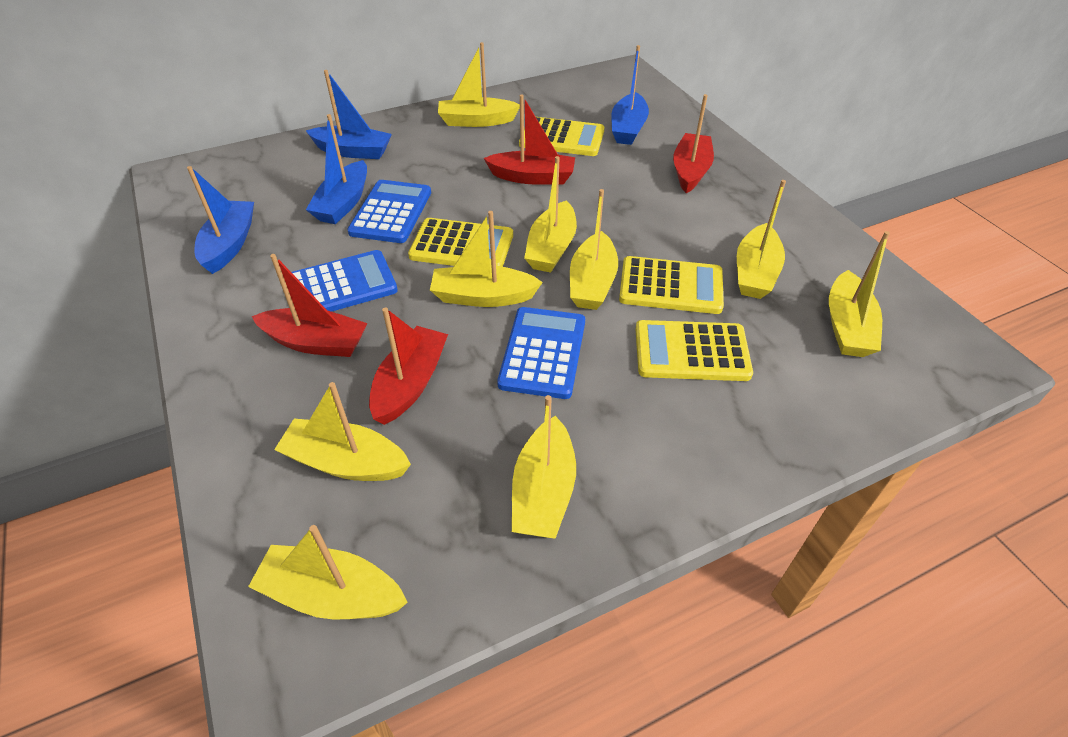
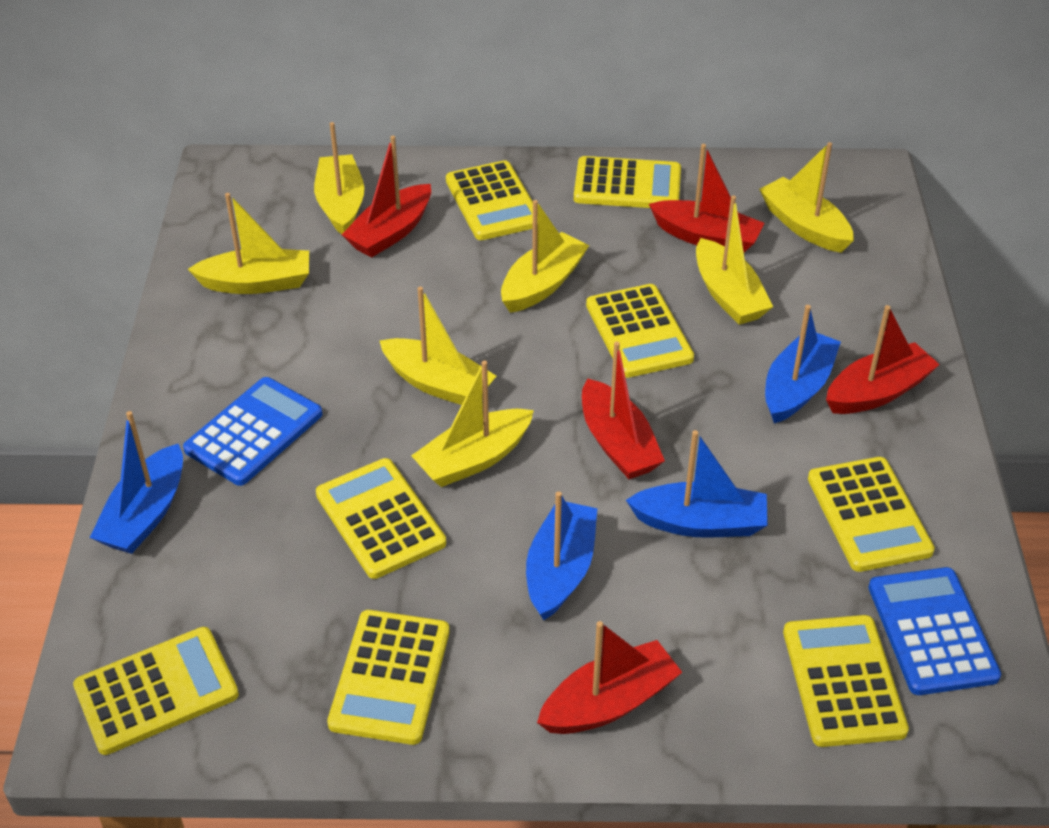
blue calculator: [291,250,398,312] [347,180,431,243] [497,307,585,399] = 3 -> [183,377,322,486] [868,567,1001,695] = 2
red boat: [252,254,368,357] [369,307,448,425] [483,94,575,185] [673,94,714,193] = 4 -> [342,136,431,258] [537,621,682,734] [582,341,665,479] [649,144,764,253] [826,305,940,414] = 5
yellow boat: [248,525,408,620] [274,382,411,481] [430,211,543,307] [438,42,520,127] [512,395,576,539] [524,156,577,273] [570,189,618,310] [737,180,786,299] [829,231,890,357] = 9 -> [188,193,309,294] [314,122,364,234] [380,287,496,405] [411,361,534,487] [501,200,589,313] [696,196,773,325] [759,142,854,253] = 7
yellow calculator: [408,218,513,267] [519,117,604,156] [619,256,724,314] [635,320,753,381] = 4 -> [73,627,239,755] [316,458,446,579] [327,610,449,745] [446,160,533,240] [574,156,681,208] [586,284,694,378] [783,615,909,747] [808,457,935,572] = 8

